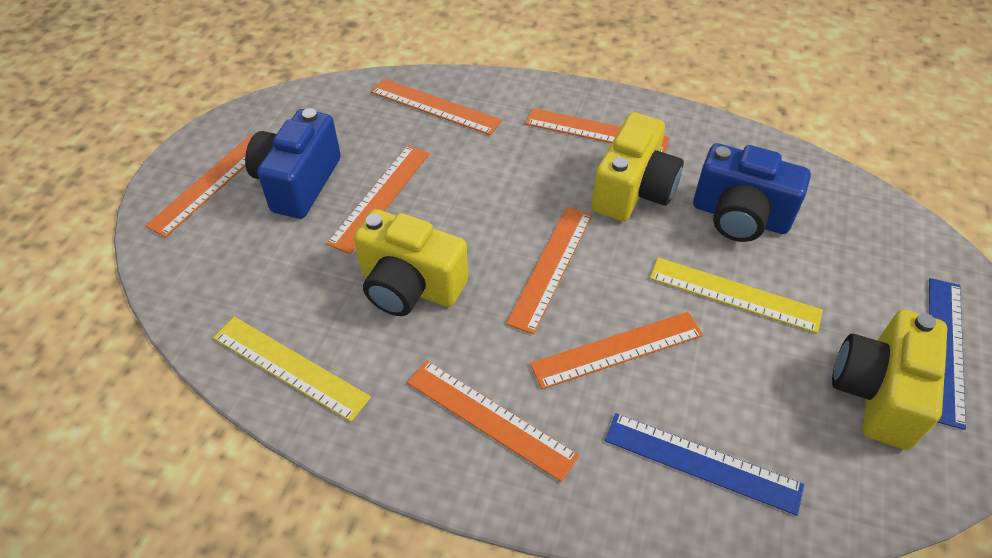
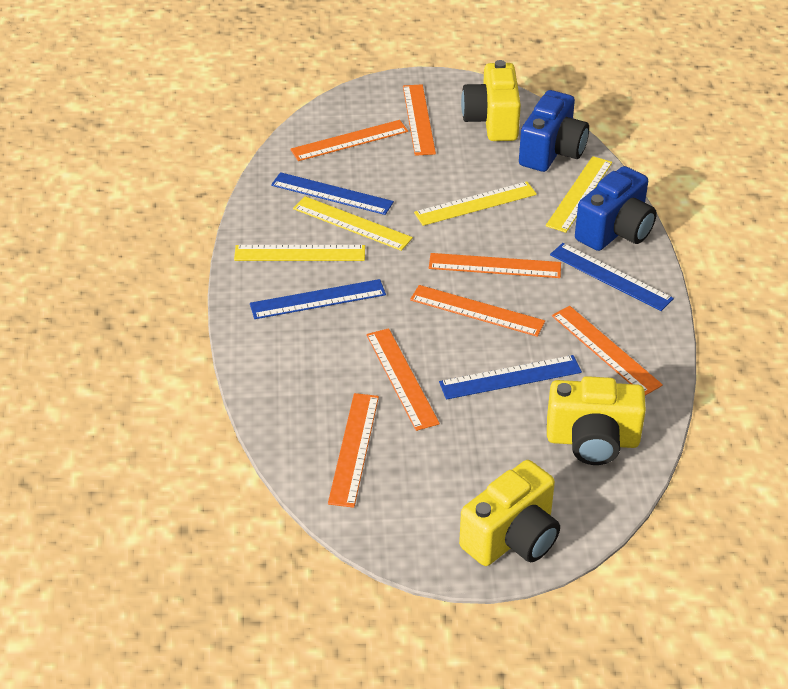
blue ruler: [605,413,804,516] [929,278,966,430] = 2 -> [250,279,386,319] [271,172,394,215] [439,355,582,400] [550,243,674,311] = 4
yellow ruler: [213,317,371,422] [650,257,823,333] = 2 -> [234,245,365,261] [293,196,413,251] [414,182,537,226] [546,156,612,233] = 4

